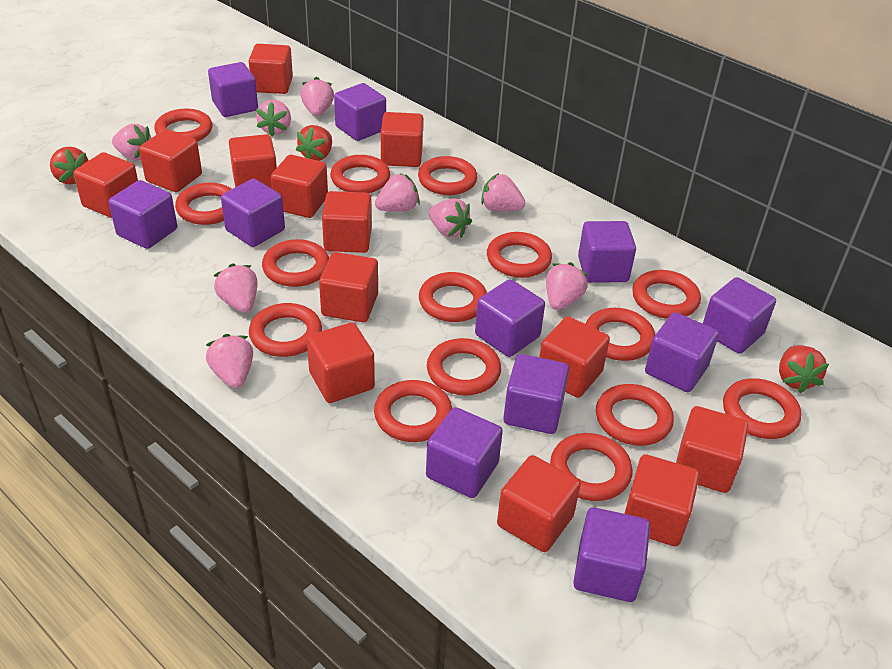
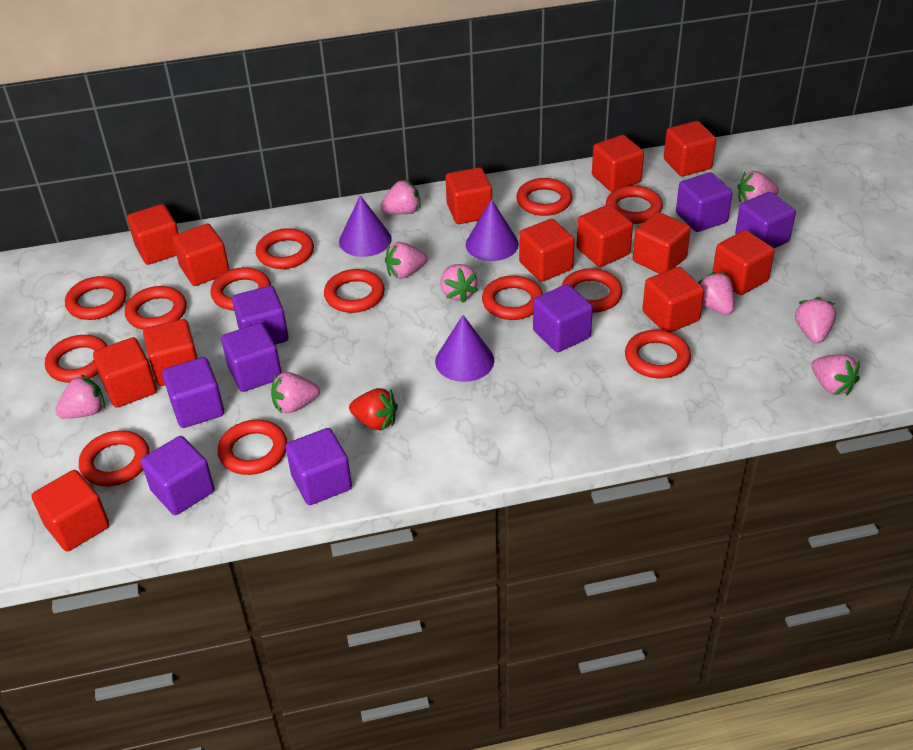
purple cone: none = 0 -> [339,195,392,257] [435,315,494,382] [466,199,519,261] = 3
purple cube: [108,180,177,249] [208,62,258,117] [221,179,285,247] [334,83,386,141] [426,407,503,498] [475,279,545,357] [503,354,569,434] [573,507,650,602] [578,221,636,283] [645,312,719,392] [703,277,776,354] = 11 -> [141,436,215,515] [162,357,224,428] [221,323,282,392] [232,286,289,345] [286,428,352,505] [533,284,593,352] [676,172,733,232] [735,192,796,248] = 8
red ring: [154,109,213,141] [175,183,232,225] [249,303,322,357] [262,239,329,287] [330,155,390,193] [374,380,452,442] [418,156,477,195] [419,272,487,322] [427,338,501,395] [487,232,552,278] [550,433,633,501] [585,308,655,361] [596,384,674,446] [632,270,701,319] [723,378,801,439] = 15 -> [45,335,108,383] [65,276,126,320] [79,430,150,486] [125,286,187,330] [210,267,271,311] [218,420,287,475] [256,228,314,269] [324,269,385,313] [482,275,543,320] [516,178,572,216] [562,268,622,313] [606,185,663,224] [625,330,691,378] = 13
red strawberry: [50,147,89,185] [296,125,332,161] [779,345,829,393] = 3 -> [349,388,398,430] = 1

